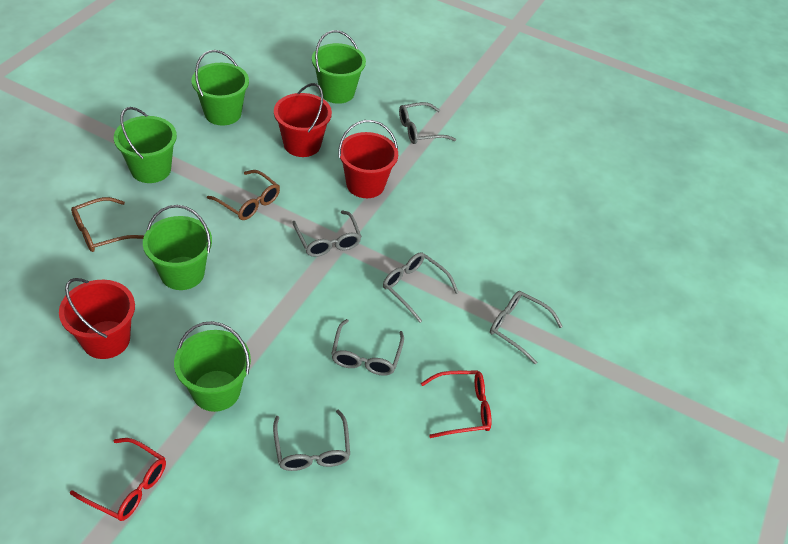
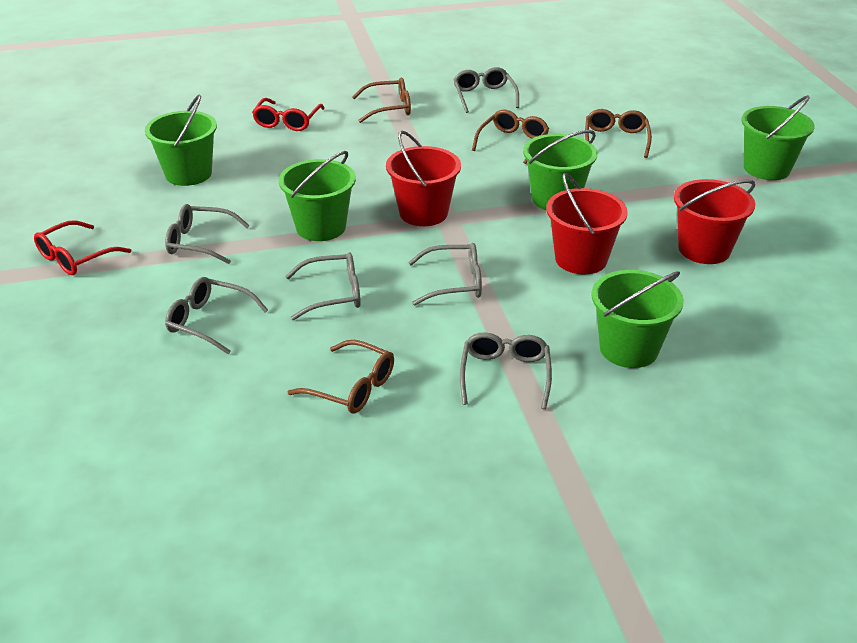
brown glasses: [71,197,144,252] [207,170,280,220] = 2 -> [288,340,394,413] [352,78,411,123] [472,109,549,164] [585,109,652,158] = 4

